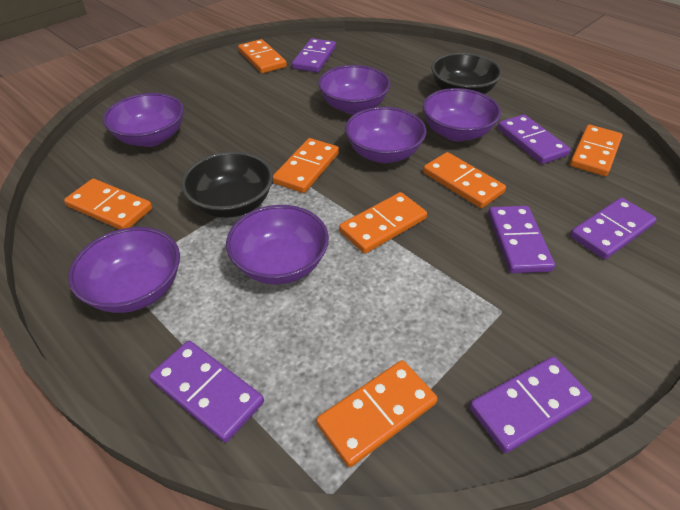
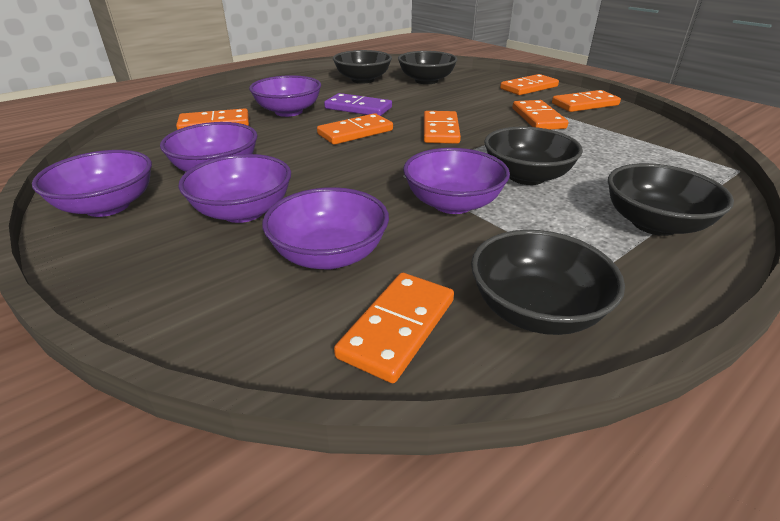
black bowl: [181,151,273,218] [431,53,502,94] = 2 -> [333,50,392,83] [398,51,457,84] [471,230,625,335] [484,127,583,185] [608,163,734,236] = 5
purple domino: [149,341,264,442] [292,38,336,72] [469,356,592,453] [488,206,555,273] [497,114,571,164] [570,198,656,259] = 6 -> [324,93,392,116] = 1

